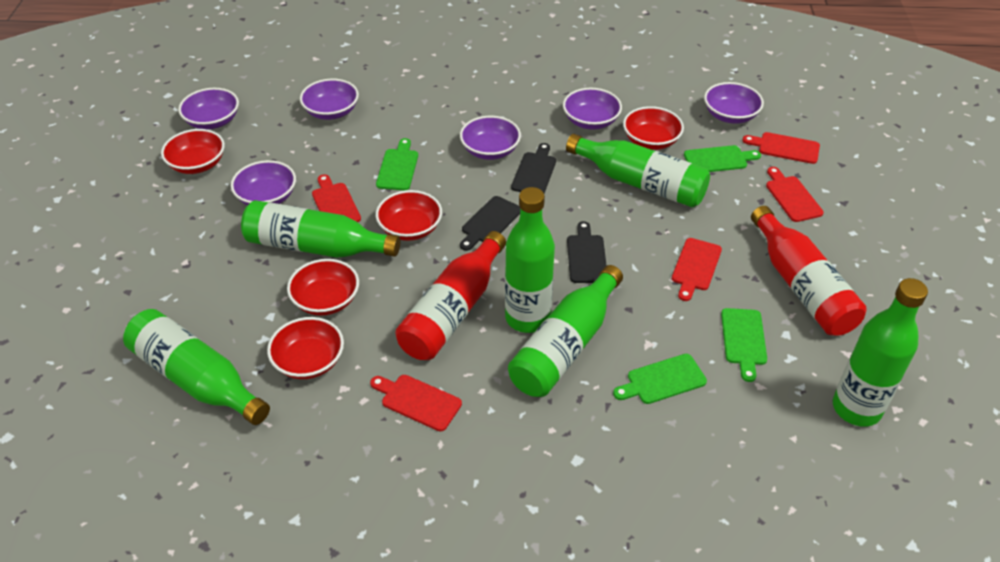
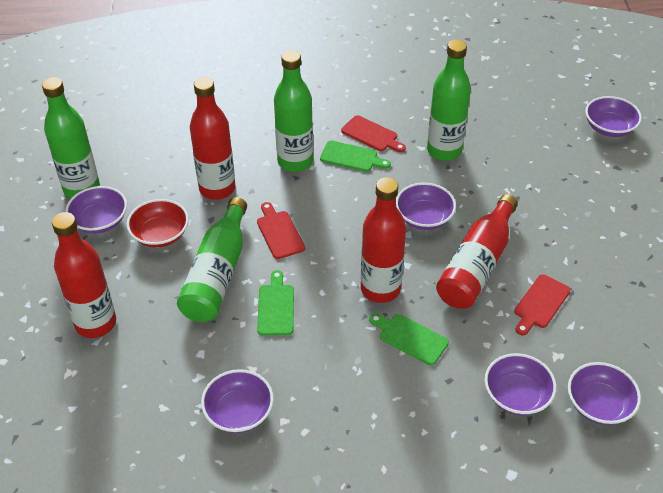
black cutting board: [460,196,521,251] [511,143,556,193] [567,221,607,283] = 3 -> none = 0
green bottle: [123,309,270,425] [241,200,400,258] [505,187,555,333] [508,265,623,397] [566,134,710,207] [833,278,928,427] = 6 -> [42,77,100,199] [177,197,247,322] [274,50,313,172] [427,40,471,161] = 4
green cutting board: [376,138,418,190] [613,354,707,404] [684,145,761,172] [721,308,767,382] = 4 -> [257,270,294,336] [320,141,391,172] [369,313,449,365] = 3
red bottle: [395,231,506,360] [751,206,867,336] = 2 -> [52,212,116,338] [190,77,236,200] [361,177,406,303] [436,194,518,309] = 4
red bowl: [161,129,225,174] [267,317,344,379] [287,259,359,316] [376,190,442,241] [623,106,684,150] = 5 -> [127,199,189,248] = 1
red cutting board: [312,174,361,222] [370,375,462,431] [672,238,722,301] [743,132,820,164] [766,167,824,222] = 5 -> [257,202,305,259] [341,115,406,152] [514,274,570,335] = 3

